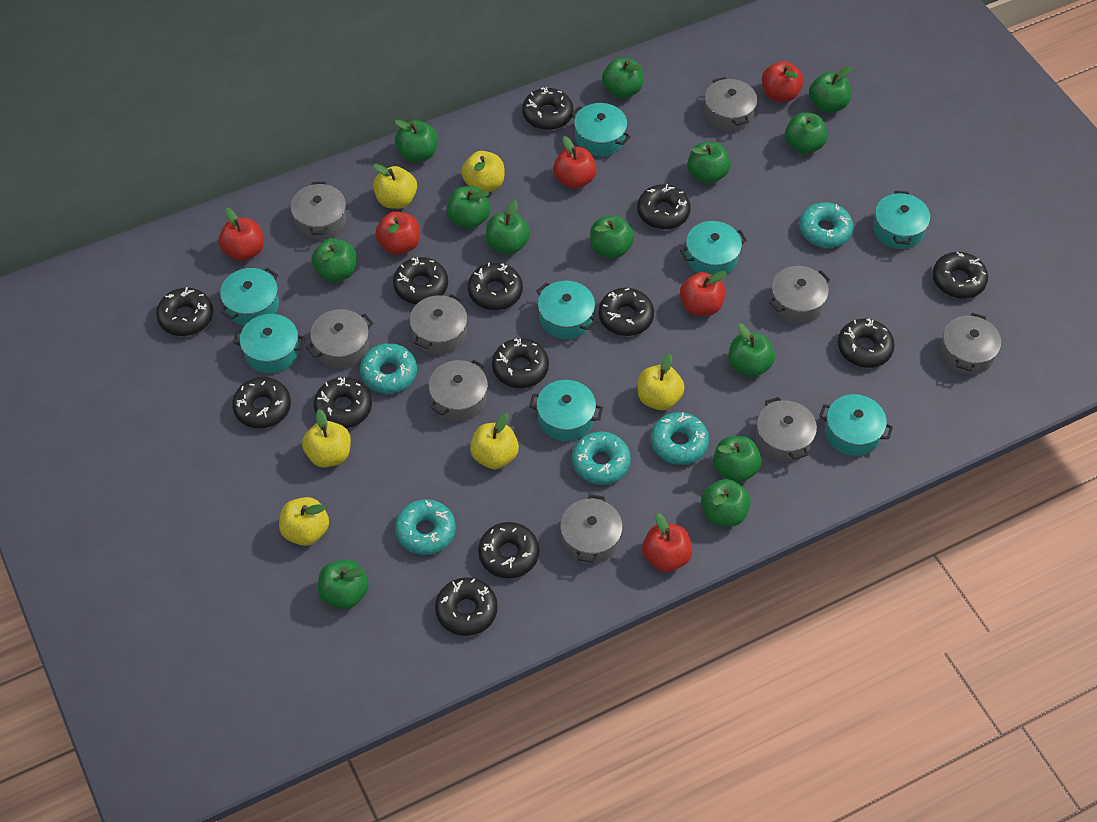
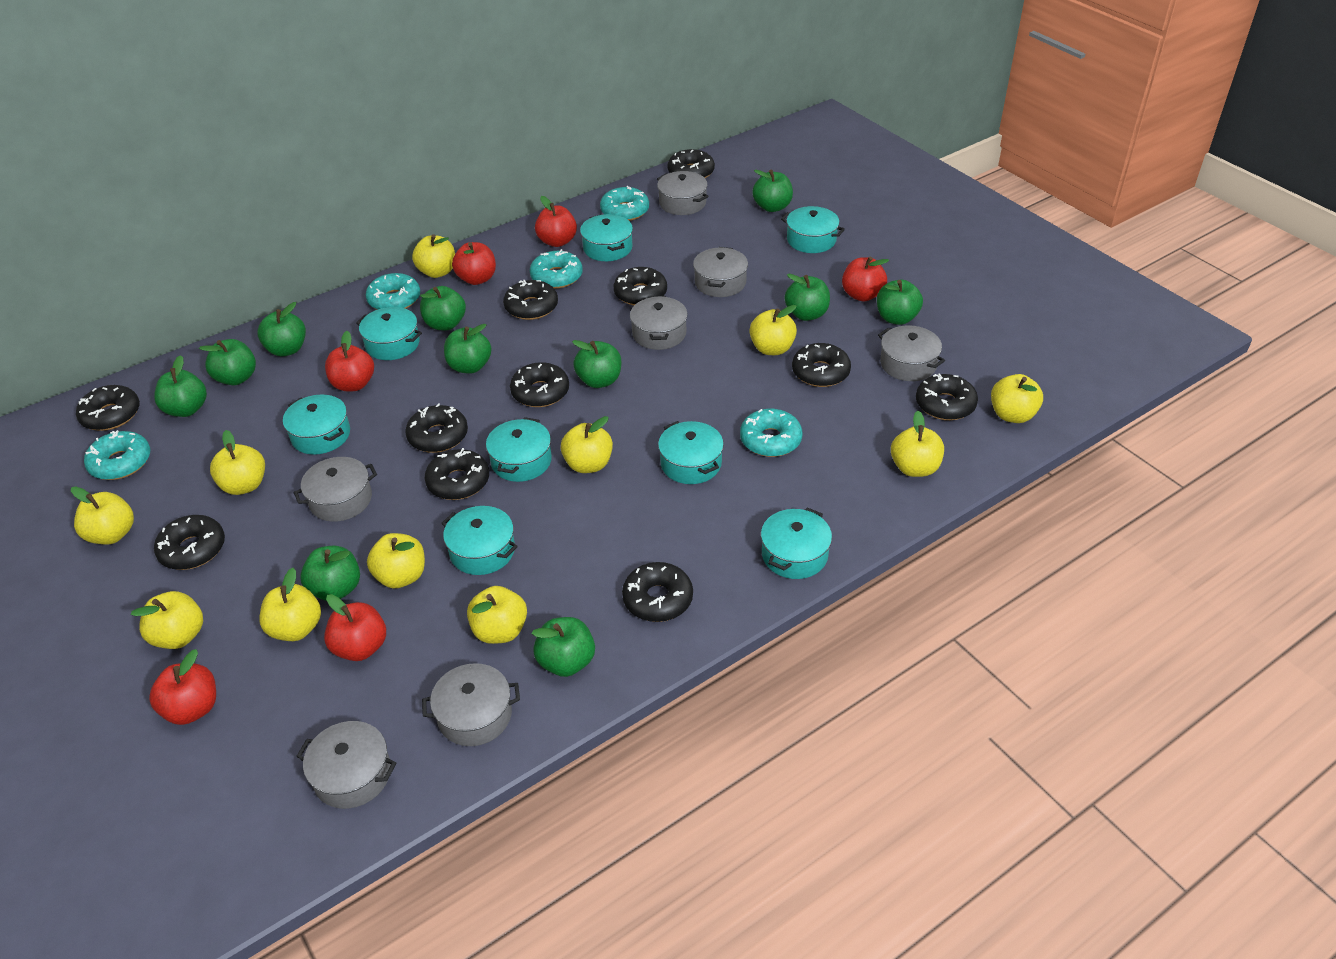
black donut: [156,287,213,336] [232,377,291,429] [314,377,372,428] [393,257,448,304] [435,577,498,636] [468,263,523,310] [478,522,539,578] [492,338,549,388] [522,87,573,130] [598,288,654,336] [637,184,691,229] [838,318,895,368] [932,252,988,299] = 13 -> [76,385,140,431] [154,515,225,570] [405,403,468,453] [425,448,489,500] [503,280,558,320] [510,362,569,407] [614,267,667,305] [622,562,693,622] [668,149,715,178] [792,343,851,387] [916,373,978,420] = 11
green apple: [312,238,357,282] [318,559,369,609] [394,120,438,162] [446,186,491,229] [486,200,530,254] [590,215,634,259] [602,57,643,99] [687,142,731,184] [701,479,751,527] [713,436,762,483] [728,323,775,377] [785,112,828,154] [809,66,851,113] = 13 -> [154,355,207,417] [199,339,256,386] [257,302,306,356] [300,546,360,601] [420,286,466,330] [444,324,491,374] [532,617,595,677] [572,340,621,388] [752,169,793,212] [785,274,830,321] [877,280,923,325] = 11
grey pot: [291,182,347,240] [306,309,373,369] [410,294,468,354] [429,360,488,421] [560,494,623,563] [704,77,757,131] [756,397,817,462] [769,266,831,324] [940,313,1001,375] = 9 -> [294,457,377,522] [296,721,396,809] [422,663,520,746] [630,296,688,350] [657,171,708,215] [693,247,748,297] [878,325,945,381] = 7
yellow apple: [279,497,329,546] [302,409,351,468] [373,164,417,209] [461,151,504,192] [470,413,519,469] [638,353,685,410] = 6 -> [71,486,134,545] [131,591,203,649] [210,430,265,495] [259,568,321,641] [367,533,425,588] [412,234,455,278] [467,586,527,644] [561,416,613,473] [749,305,797,355] [891,411,944,477] [991,374,1043,423] = 11

